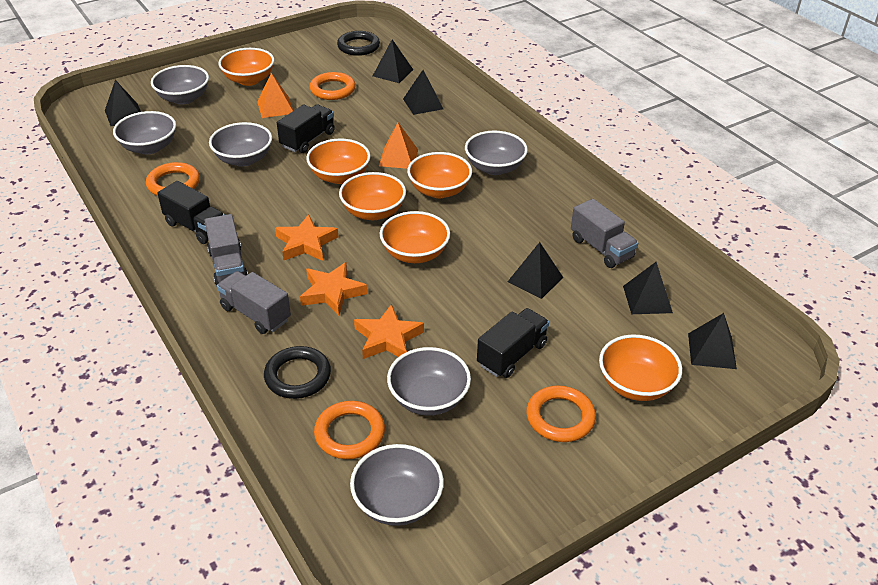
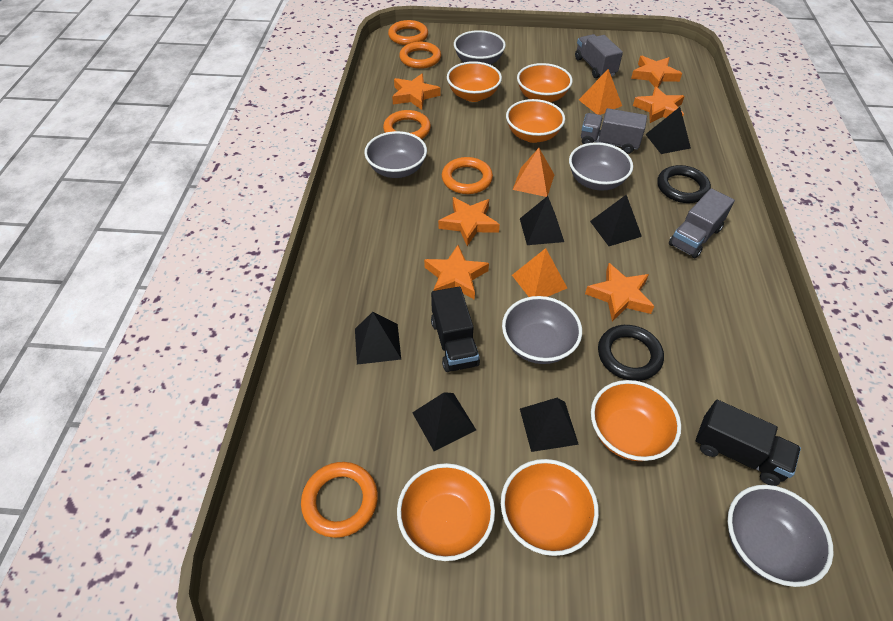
black truck: [157,181,225,244] [277,104,335,153] [477,308,549,378] = 3 -> [431,286,480,372] [696,400,801,486] = 2
grey bowl: [113,111,176,155] [151,65,209,105] [209,122,272,167] [350,444,444,526] [387,347,471,416] [465,131,528,175] = 6 -> [365,131,427,178] [454,30,506,65] [502,296,582,364] [569,142,633,190] [728,485,834,587] = 5
orange pyramid: [257,73,293,118] [379,122,418,169] = 2 -> [512,248,567,297] [513,148,554,197] [579,69,622,115] = 3
orange ring: [146,162,200,196] [310,72,356,100] [314,401,385,459] [526,385,596,442] = 4 -> [301,462,378,538] [383,110,431,139] [388,20,428,45] [399,42,441,69] [442,157,493,194] = 5
orange star: [275,214,338,261] [300,262,367,316] [354,304,424,359] = 3 -> [392,74,440,110] [424,245,489,300] [438,197,500,246] [585,263,654,322] [631,56,682,88] [633,86,685,123] = 6

